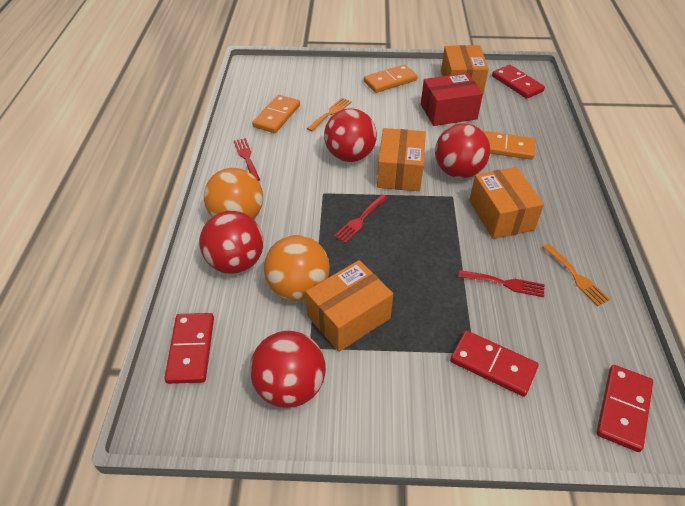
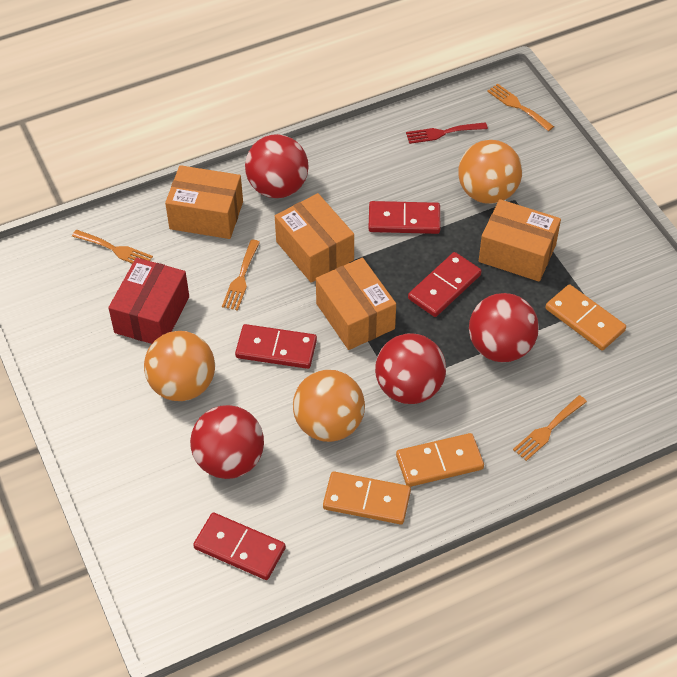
orange ball: [204,168,263,219] [264,235,330,301] = 2 -> [144,331,215,401] [293,370,365,442] [458,140,522,204] = 3
orange fork: [307,98,352,131] [543,244,610,306] = 2 -> [72,230,153,264] [222,240,260,311] [487,84,554,131] [513,395,587,461] = 4
red fork: [234,138,260,181] [334,194,388,243] [459,270,545,297] = 3 -> [406,122,488,144] = 1

